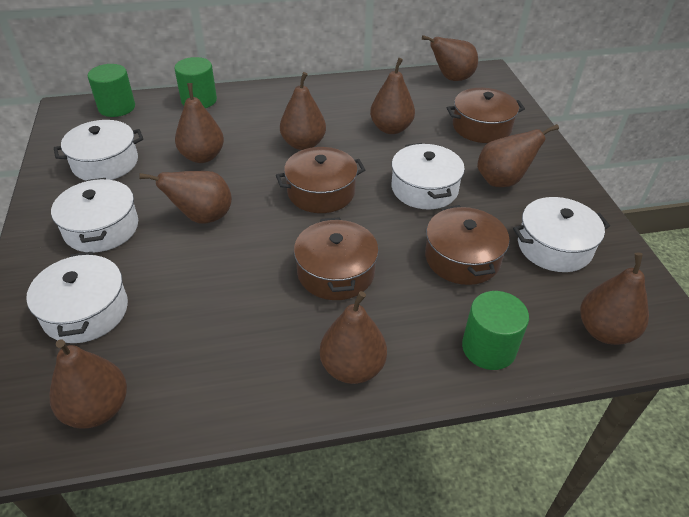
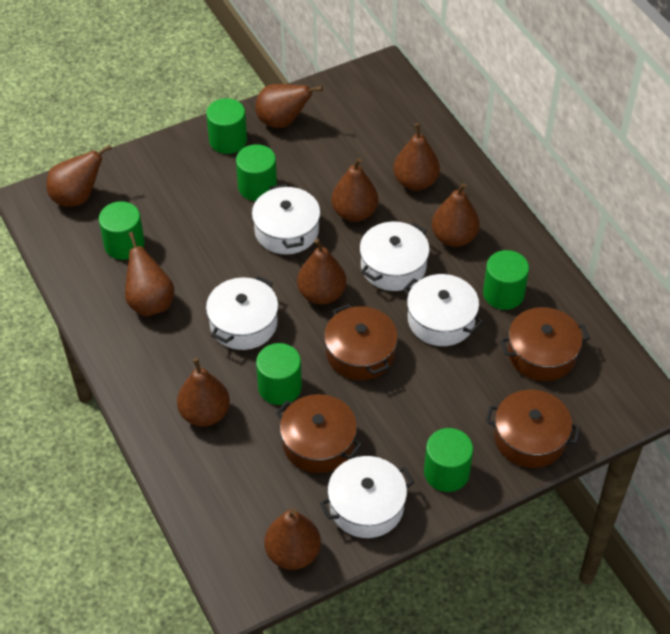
green cylinder: [88,64,135,117] [174,57,217,108] [462,291,529,370] = 3 -> [99,201,145,260] [206,98,247,154] [236,144,277,201] [256,343,302,405] [424,428,473,492] [483,250,529,310] = 6

